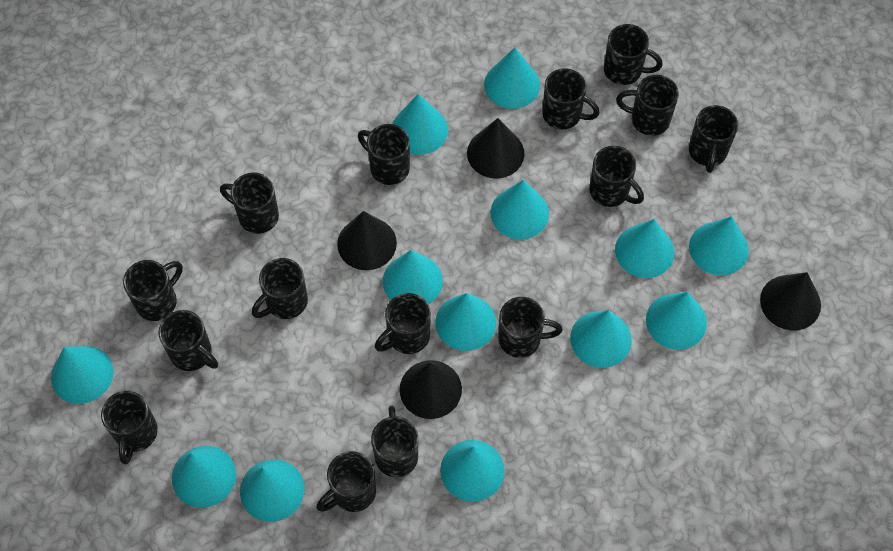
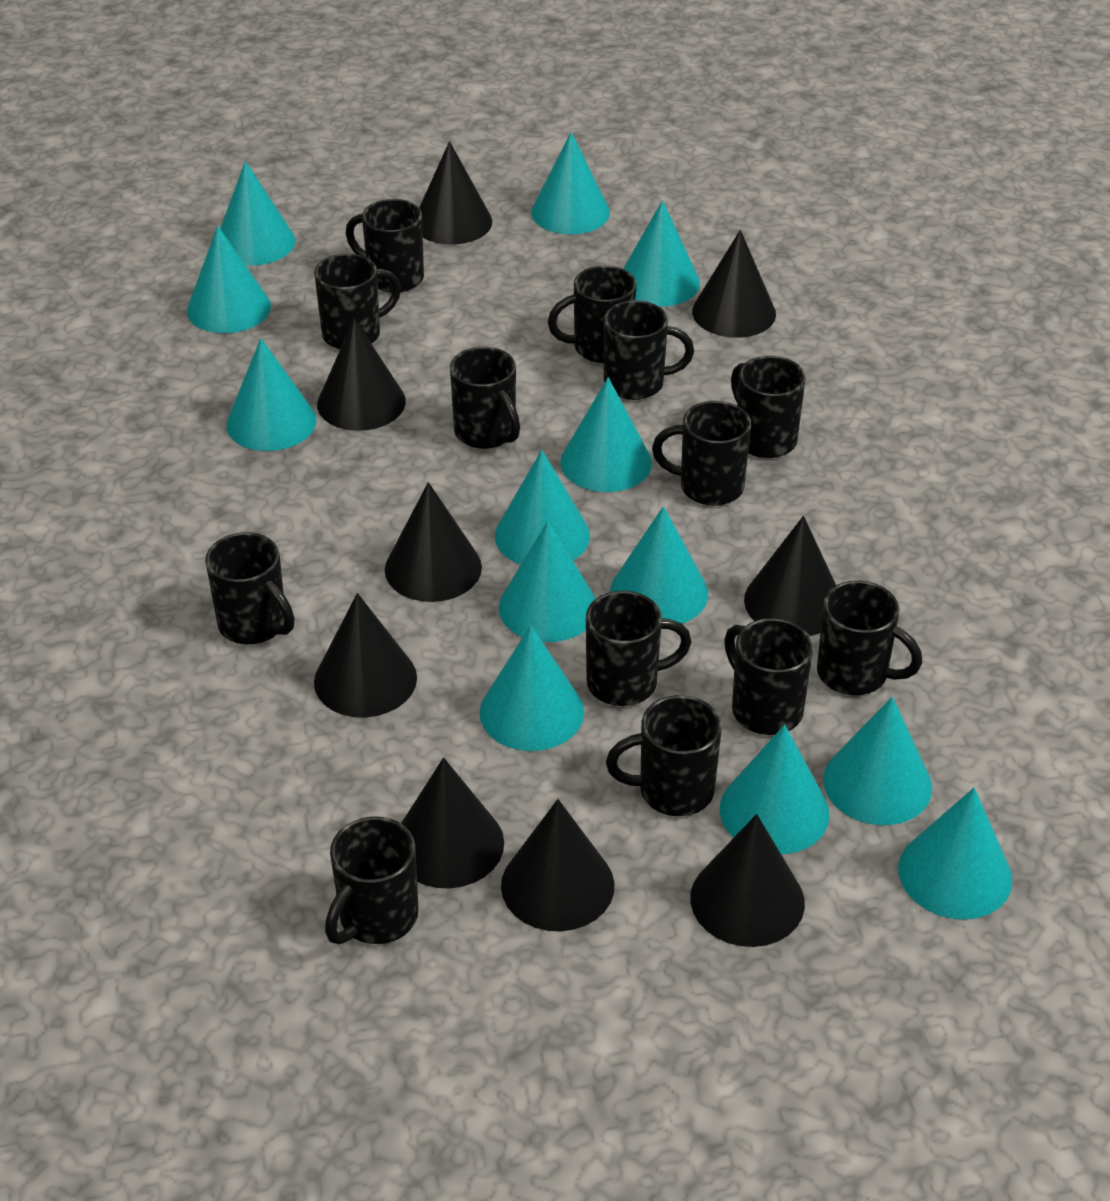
black cone: [337,211,397,270] [400,360,462,419] [467,118,524,178] [760,272,821,330] = 4 -> [314,593,417,718] [317,318,406,431] [385,482,482,602] [401,757,504,888] [419,141,492,244] [501,799,614,931] [690,814,805,947] [692,230,776,338] [744,516,836,636] = 9
black mug: [101,391,158,464] [123,260,183,321] [158,310,218,371] [220,173,279,234] [252,258,308,319] [317,451,376,512] [358,124,410,185] [371,406,418,477] [375,293,431,354] [498,297,563,358] [542,68,600,130] [589,146,644,207] [604,24,663,85] [616,75,679,136] [689,105,738,173] = 15 -> [205,532,295,644] [314,253,401,349] [325,817,418,944] [346,199,424,293] [450,347,520,449] [548,266,637,363] [586,591,691,706] [604,300,694,400] [606,695,722,816] [652,401,751,506] [724,618,813,735] [731,356,806,458] [817,581,922,695] = 13

